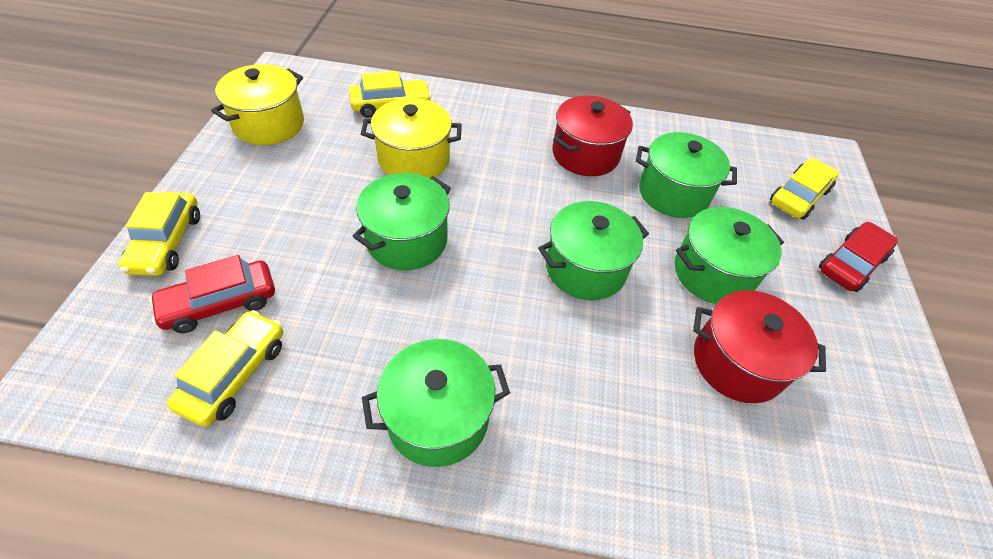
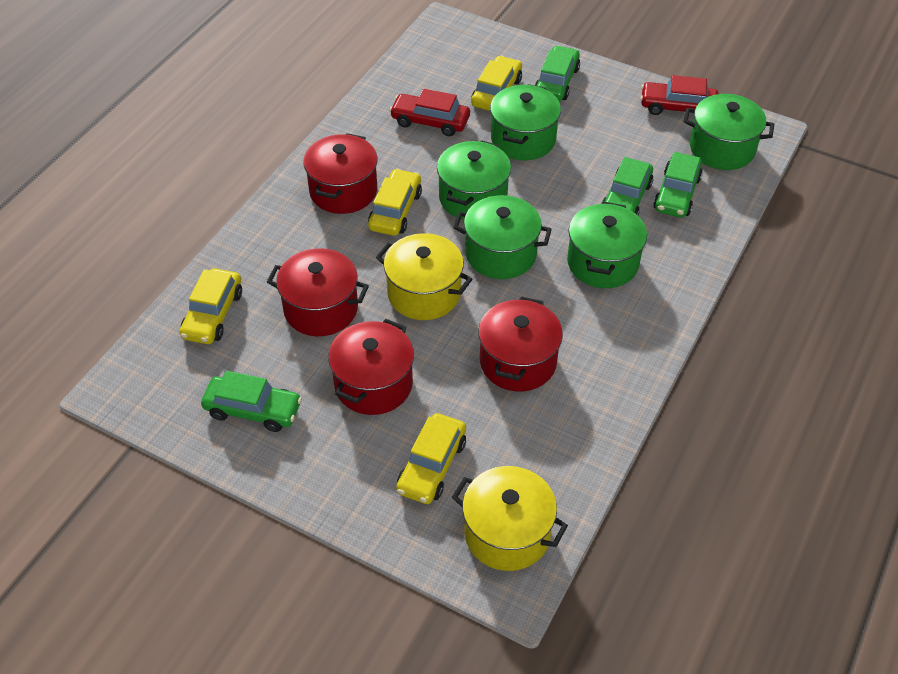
green car: none = 0 -> [201,371,302,432] [535,45,580,101] [601,157,653,215] [653,152,703,218] = 4
red pot: [552,96,633,176] [693,290,826,403] = 2 -> [267,248,369,336] [303,133,378,214] [328,319,414,415] [478,296,563,392] = 4

